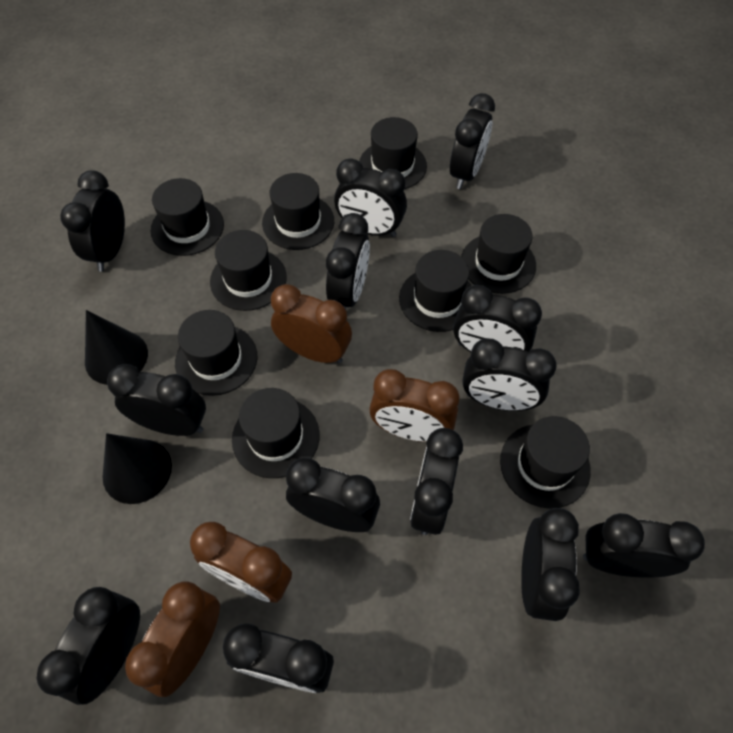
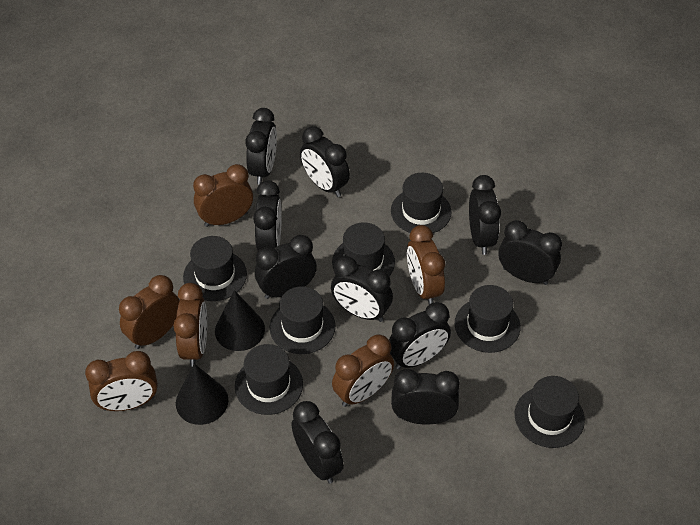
black clock: [37,587,140,705] [60,170,125,272] [107,364,206,436] [223,623,334,693] [286,458,380,532] [326,213,370,310] [334,158,407,237] [410,428,463,535] [450,93,495,189] [453,285,542,352] [462,338,557,411] [521,508,580,621] [583,513,705,578] = 13 -> [245,108,277,184] [253,180,282,251] [255,235,317,299] [292,401,344,484] [300,126,350,197] [331,256,393,322] [389,302,451,370] [391,369,460,424] [469,175,501,255] [498,220,562,285] = 10
black hat: [151,178,224,256] [175,310,257,396] [210,230,287,311] [232,388,320,478] [262,173,334,250] [359,117,427,189] [399,250,472,332] [461,214,536,294] [500,416,591,509] = 9 -> [183,236,247,301] [235,344,303,415] [270,286,336,354] [332,222,395,276] [391,173,452,233] [455,285,520,353] [515,376,585,448] = 7
brown clock: [125,582,220,697] [190,522,292,603] [271,284,352,363] [369,369,459,442] = 4 -> [85,351,158,411] [119,275,179,349] [173,283,207,367] [193,164,253,227] [332,335,394,407] [407,225,445,304] = 6

